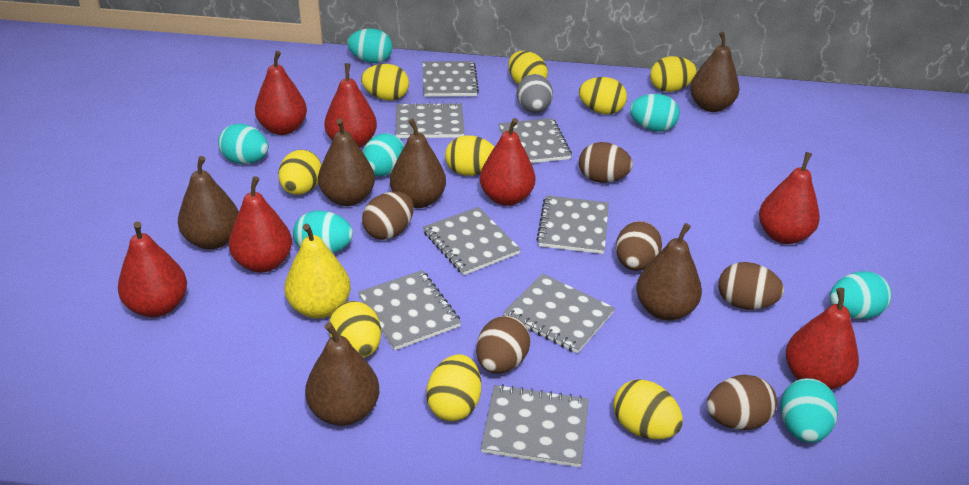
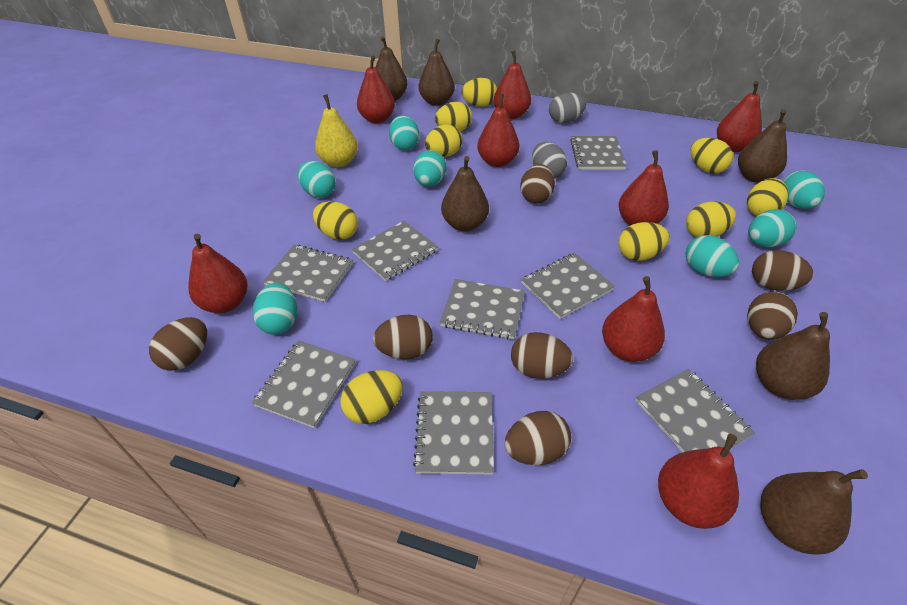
brown egg: [362,191,414,240] [476,316,531,374] [579,142,633,183] [616,221,662,271] [707,375,777,430] [718,262,784,309] = 6 -> [149,317,207,371] [373,315,433,359] [505,411,571,465] [511,332,573,379] [520,164,555,204] [747,291,798,340] [752,250,814,291] = 7
grey egg: [517,74,553,113] = 1 -> [532,142,567,178] [549,93,586,123] = 2
red pear: [118,222,187,317] [229,176,292,272] [255,51,307,135] [324,63,377,148] [480,118,536,206] [759,152,820,244] [786,288,859,390] = 7 -> [188,234,247,313] [357,55,395,123] [477,94,519,167] [494,51,531,119] [602,276,665,362] [619,150,669,226] [658,434,739,529] [717,81,762,152] = 8

